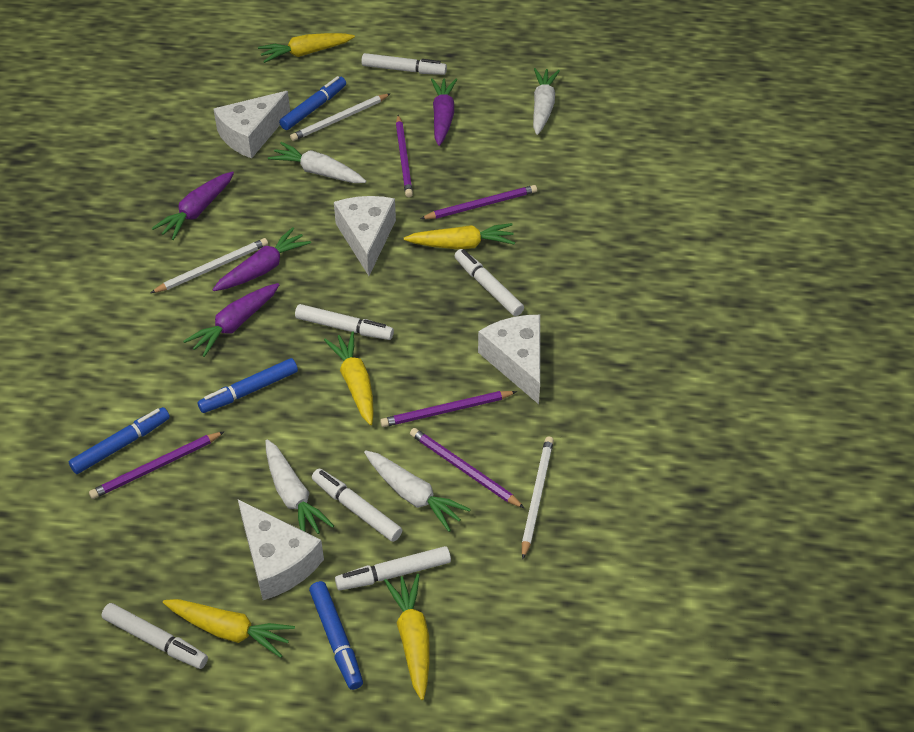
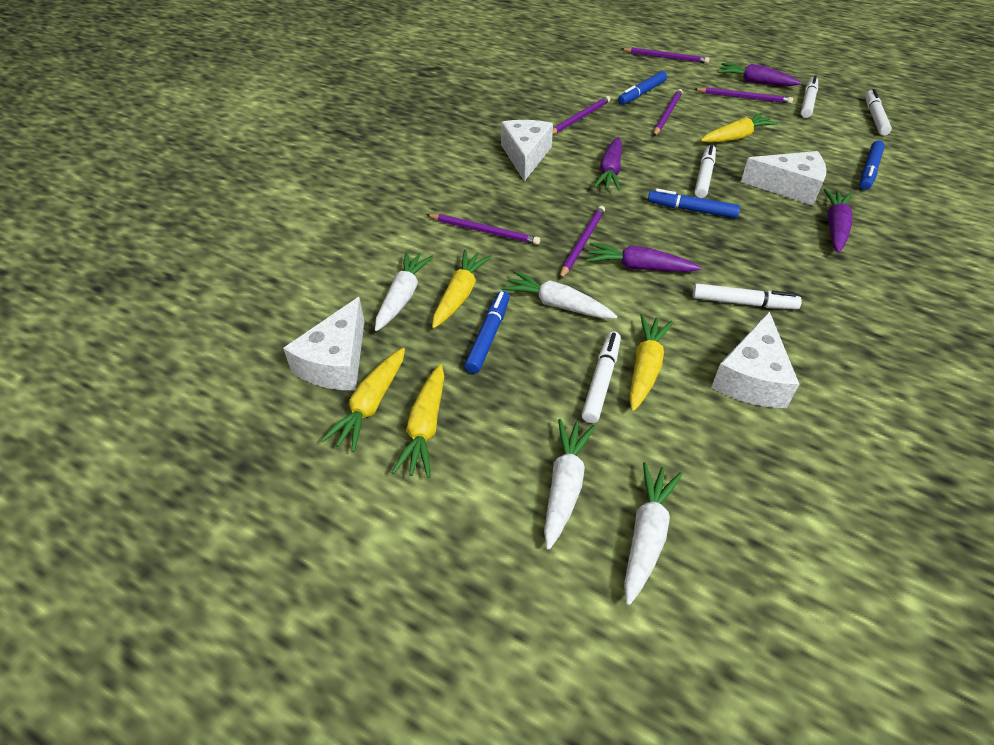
purple pencil: [89,431,225,499] [380,391,517,427] [396,115,413,197] [410,428,525,509] [420,185,537,219] = 5 -> [426,214,540,245] [553,96,611,134] [559,206,605,280] [621,47,710,63] [653,89,683,136] [694,87,793,104] = 6
white marker: [101,603,208,669] [295,304,394,340] [312,469,402,542] [335,546,451,590] [361,53,447,75] [455,249,524,316] = 6 -> [581,331,621,423] [693,283,802,309] [694,144,716,198] [801,75,818,118] [865,89,892,136] = 5
white pencil: [151,238,268,293] [290,93,391,141] [522,437,554,559] = 3 -> none = 0

